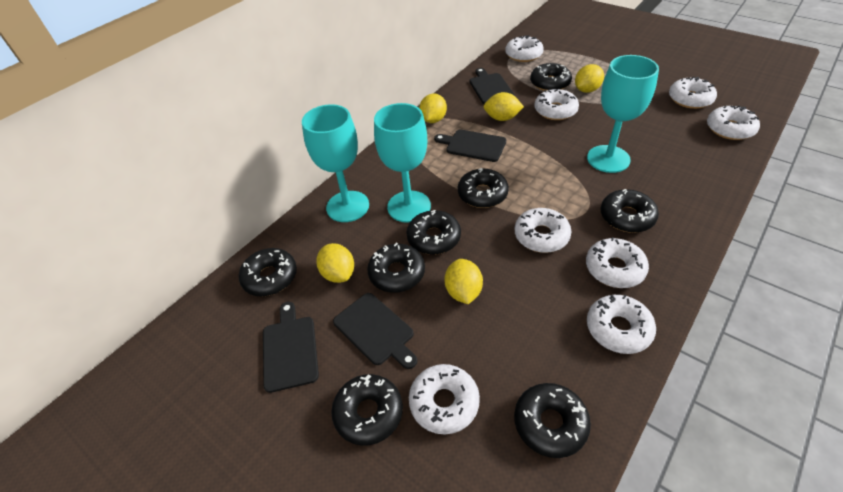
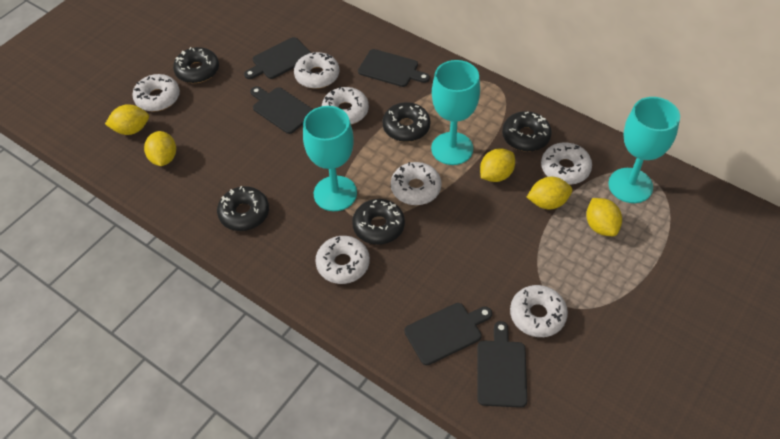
black cutting board: [263,302,319,393] [333,293,417,369] [434,129,506,162] [470,68,515,104] = 4 -> [244,37,311,79] [250,86,313,134] [358,49,430,87] [404,303,492,365] [477,321,527,408] = 5
black donut: [239,248,297,296] [331,374,403,445] [367,243,425,293] [406,210,461,255] [458,168,509,208] [514,383,591,458] [530,63,572,91] [601,189,659,233] = 8 -> [173,47,219,83] [217,186,269,231] [352,199,405,245] [382,102,430,142] [502,111,552,152] = 5
white donut: [409,364,480,435] [505,35,544,62] [515,208,571,253] [534,89,579,120] [586,237,649,288] [587,295,656,354] [669,77,717,109] [707,106,760,140] = 8 -> [132,74,180,112] [294,52,339,89] [315,236,370,284] [322,86,369,124] [391,162,442,205] [510,285,568,337] [541,143,592,185] = 7

